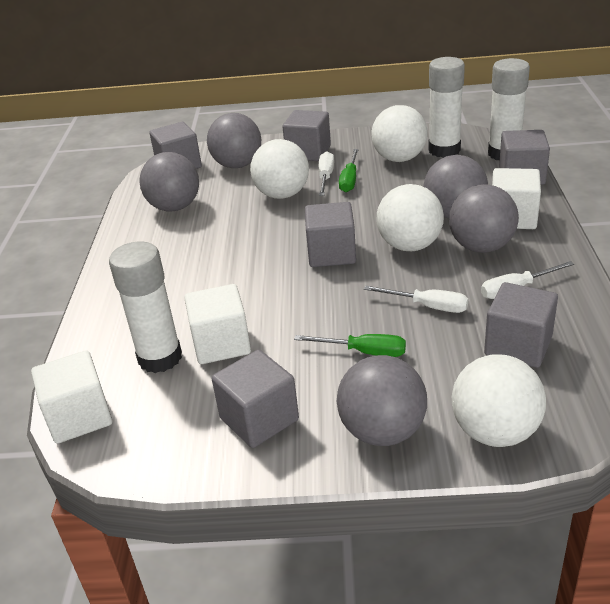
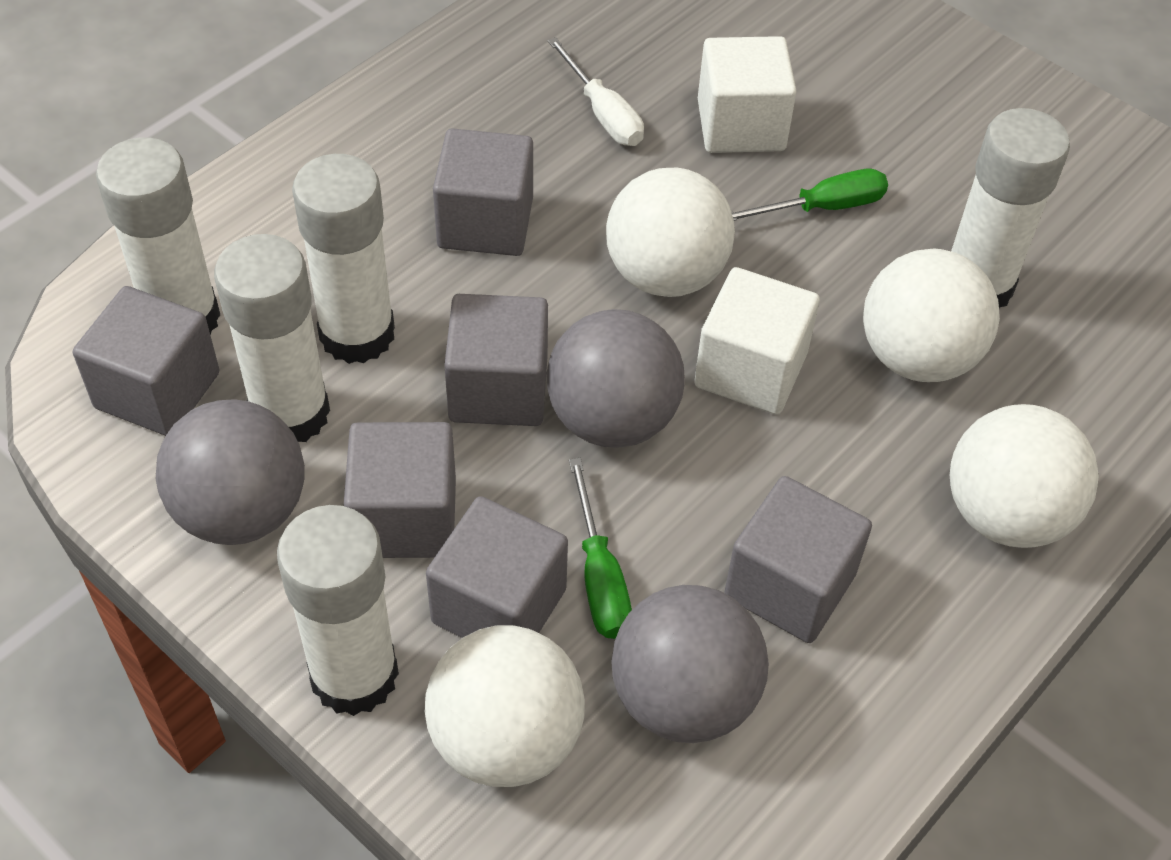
grey ball: [140,152,199,212] [207,113,261,168] [337,355,427,446] [424,155,488,218] [449,184,519,253] = 5 -> [156,399,305,545] [547,309,685,448] [611,585,769,743] = 3
white cube: [31,350,112,444] [184,284,251,364] [492,168,541,229] = 3 -> [694,267,820,415] [698,36,797,153] = 2
white glue stick: [109,241,182,373] [428,57,465,158] [488,58,530,160] = 3 -> [96,137,220,335] [214,234,330,442] [277,505,399,716] [292,154,395,364] [951,108,1070,308] = 5
white screwdriver: [319,151,334,196] [364,286,468,313] [481,261,574,299] = 3 -> [547,37,644,146] = 1

